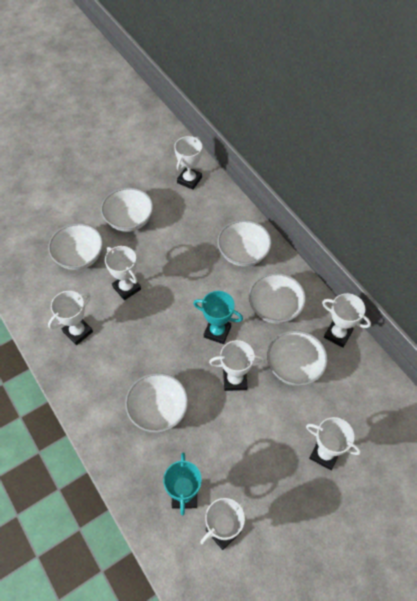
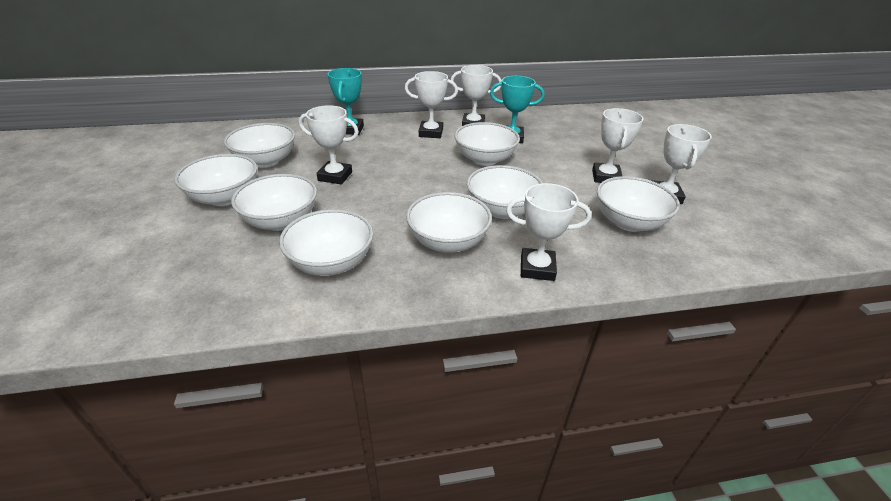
white bowl: [48,223,103,270] [101,187,153,232] [125,373,188,433] [217,220,272,267] [249,273,306,324] [267,330,328,386] = 6 -> [174,154,257,206] [224,123,295,168] [231,174,317,231] [279,209,373,276] [406,192,492,253] [454,122,520,166] [467,165,543,219] [597,176,680,232] = 8
white trophy: [48,291,93,345] [105,246,141,300] [174,136,202,190] [200,498,248,550] [209,340,264,391] [306,417,361,470] [322,293,371,347] = 7 -> [299,105,359,185] [405,71,458,138] [451,65,502,126] [506,183,591,281] [592,108,644,183] [652,124,712,204] = 6

